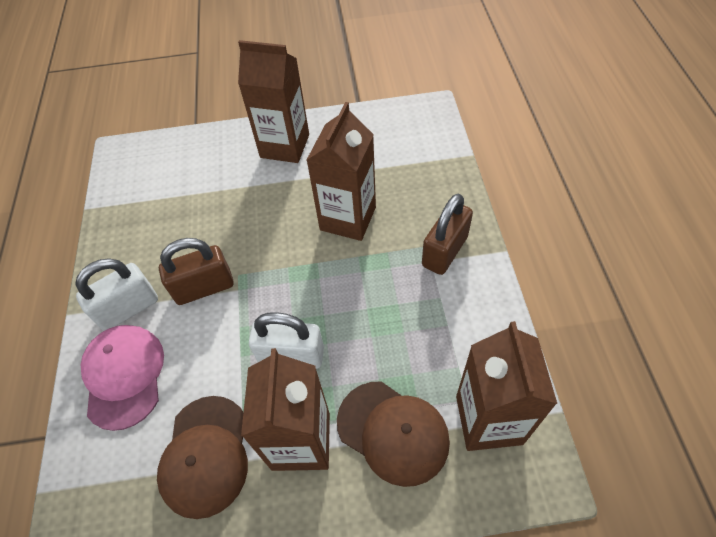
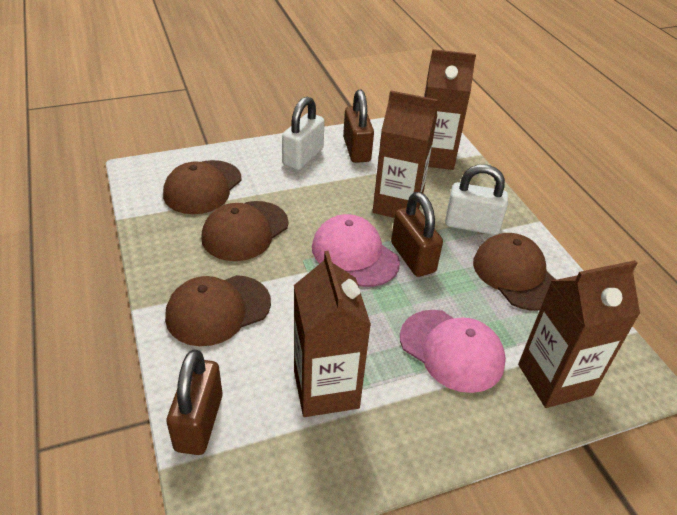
brown cap: [157,396,248,519] [337,381,450,487] = 2 -> [163,160,242,214] [165,275,271,346] [201,201,288,261] [473,233,556,311] = 4
brown padlock: [159,238,234,305] [422,194,473,275] = 2 -> [167,349,223,455] [343,90,374,163] [391,192,443,277] = 3
pink cap: [81,325,164,431] = 1 -> [312,214,400,287] [400,310,506,393] = 2

